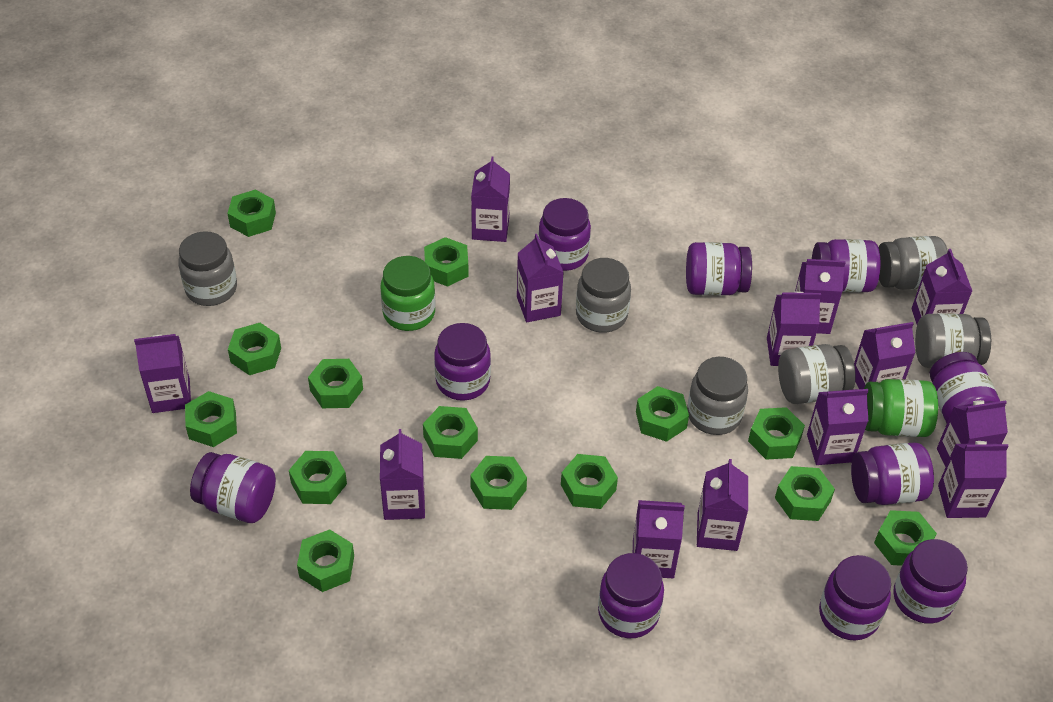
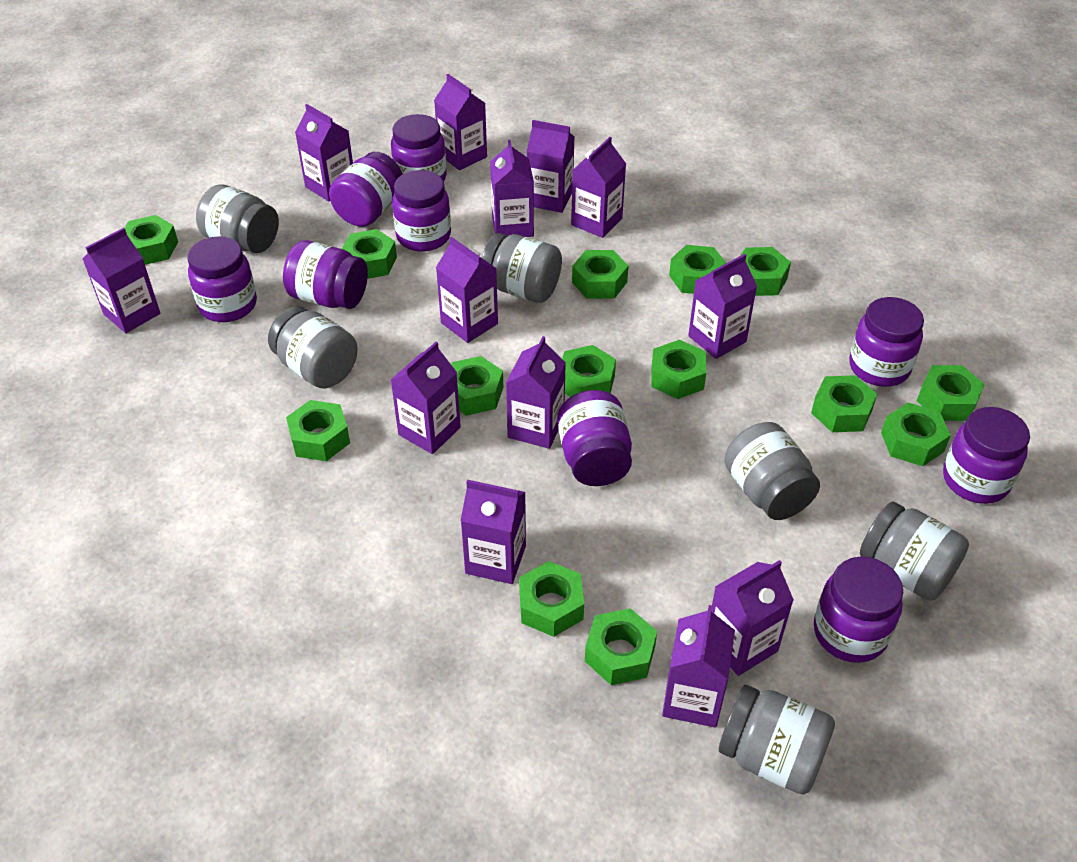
green jar: [381,256,435,331] [864,379,938,437] = 2 -> none = 0
purple jar: [190,452,276,523] [434,323,491,401] [538,198,591,271] [598,553,664,638] [686,242,752,296] [812,239,880,292] [819,555,891,640] [851,443,934,505] [893,539,968,624] [930,352,1000,423] = 10 -> [187,237,257,322] [283,240,368,309] [329,152,403,227] [391,114,447,181] [392,170,451,252] [557,390,632,486] [814,557,903,663] [849,297,924,387] [943,407,1030,504] = 9

